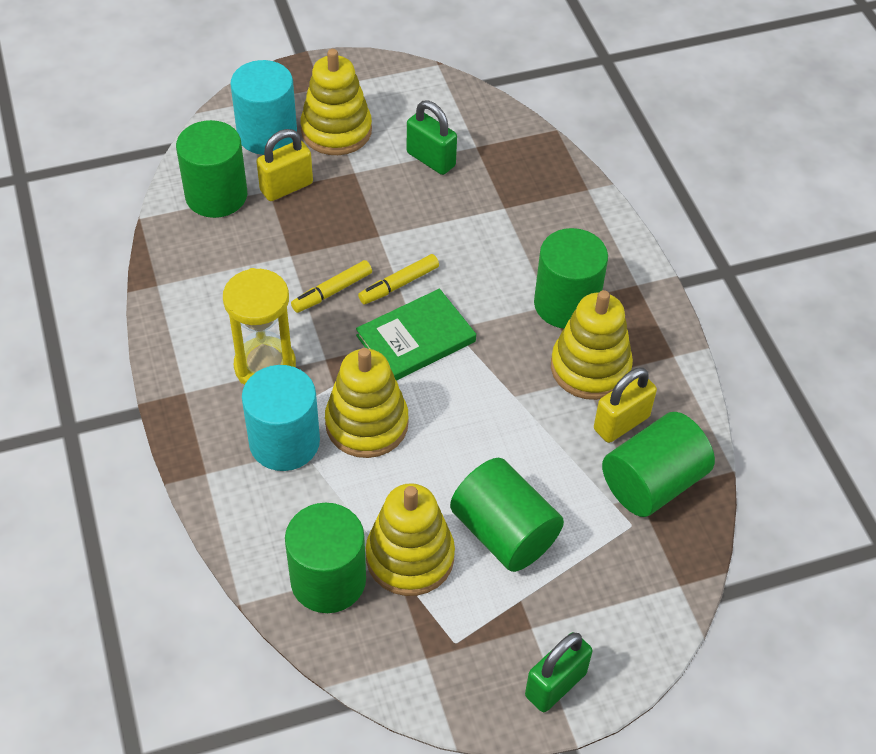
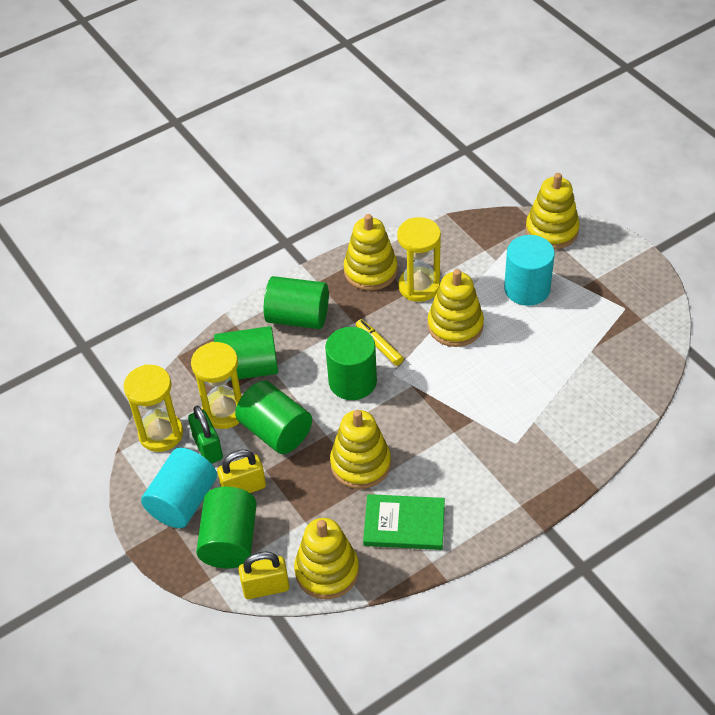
green padlock: [407,101,457,175] [525,632,592,712] = 2 -> [188,406,223,464] = 1
yellow hourglass: [223,268,296,385] = 1 -> [124,364,183,452] [191,342,242,429] [397,217,441,302] = 3
yellow marker: [291,260,372,313] [358,254,439,304] = 2 -> [356,319,404,366] = 1
yellow stacking toy: [301,49,372,155] [325,348,409,458] [366,483,455,596] [551,290,633,400] = 4 -> [294,518,359,599] [330,410,391,489] [344,214,397,291] [428,269,484,347] [526,173,580,249] = 5

